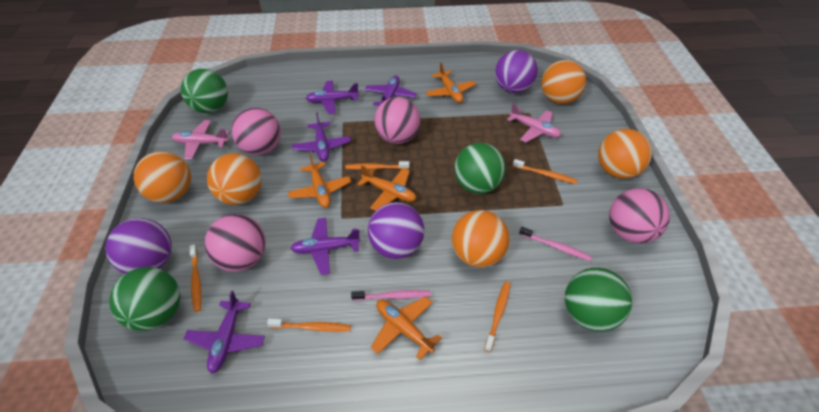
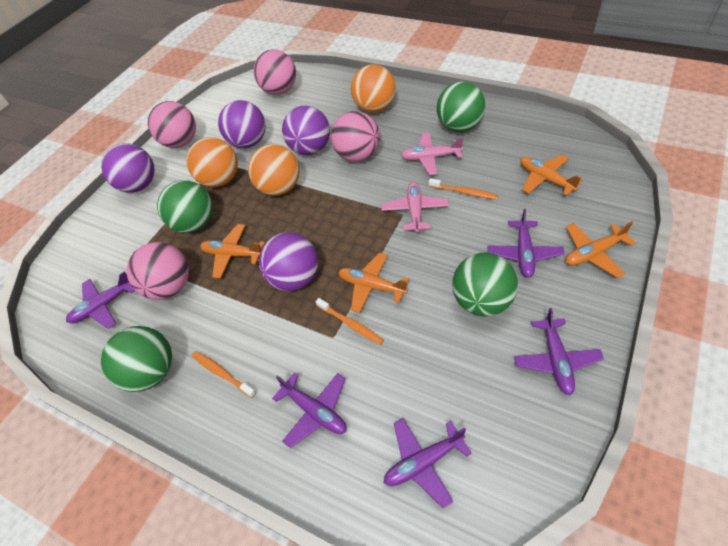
orange ball: [134,151,191,203] [207,153,262,205] [452,210,509,268] [541,60,586,104] [598,129,652,179] = 5 -> [187,137,238,187] [248,144,300,196] [351,64,396,113] = 3
orange toothbrush: [189,244,201,312] [267,319,351,332] [345,161,410,170] [484,281,511,352] [513,159,577,184] = 5 -> [192,351,256,398] [316,298,384,345] [429,178,498,200] = 3
pink toothbrush: [351,290,431,301] [519,227,592,261] = 2 -> none = 0
purple ball: [105,218,172,274] [368,202,424,259] [495,50,538,93] = 3 -> [101,143,155,192] [218,100,266,148] [259,232,318,291] [282,106,330,155] = 4

